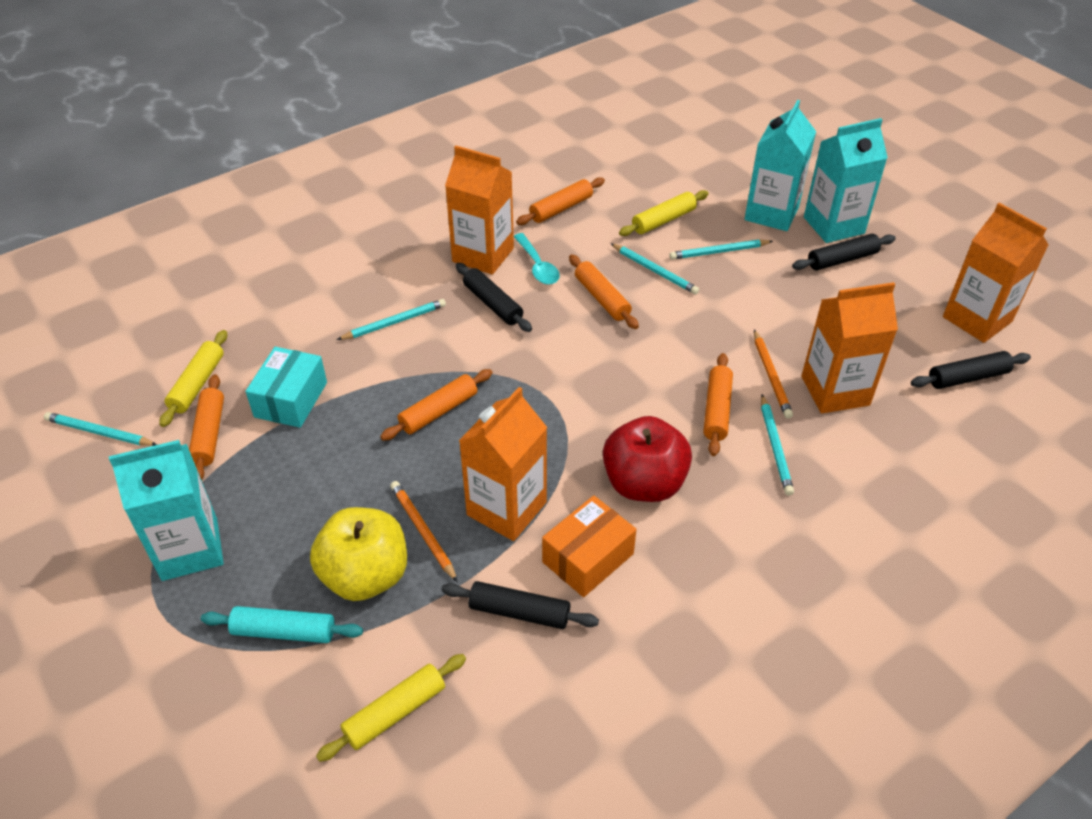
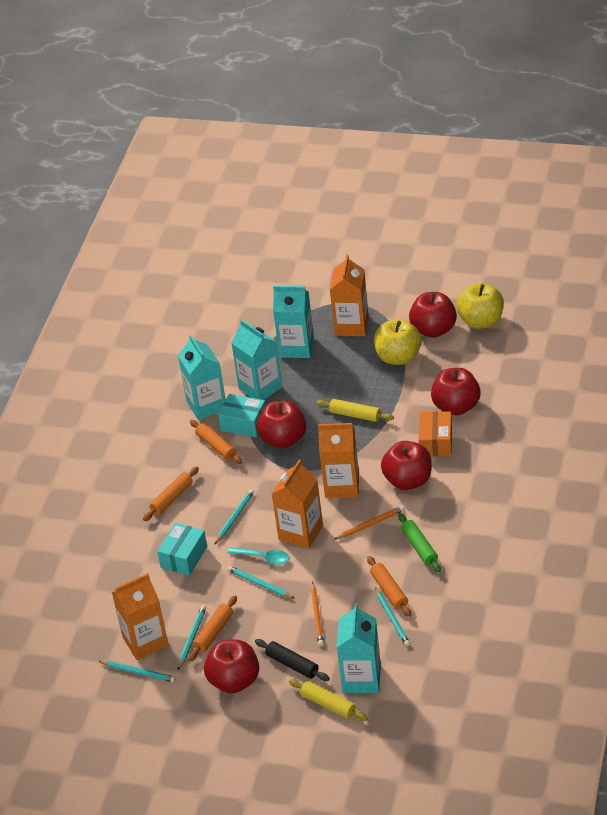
black rolling pin: [442,581,599,629] [456,263,532,332] [792,234,896,270] [911,351,1031,389] = 4 -> [255,639,330,681] = 1
green rolling pin: none = 0 -> [398,513,441,573] = 1
orange rolling pin: [189,375,224,480] [380,369,493,441] [516,177,605,225] [569,255,639,329] [703,353,733,456] = 5 -> [143,467,199,521] [188,596,237,661] [190,420,242,464] [367,556,411,617] = 4
red apple: [603,416,692,502] = 1 -> [204,640,259,693] [257,400,306,448] [381,441,432,490] [409,292,457,338] [431,368,481,415] = 5
turquoise box: [245,347,327,428] = 1 -> [157,523,207,576] [218,394,266,438] = 2
turquoise carton: [109,440,224,581] [744,100,816,231] [804,118,888,243] = 3 -> [178,335,226,420] [231,319,282,400] [273,286,314,358] [337,604,381,693] = 4
turquoise rolling pin: [201,606,363,643] = 1 -> none = 0
yellow apple: [310,507,407,601] = 1 -> [374,318,422,365] [456,283,504,329] = 2
yellow rolling pin: [159,330,227,427] [316,654,466,762] [619,190,709,236] = 3 -> [289,679,368,721] [316,399,394,422] = 2

